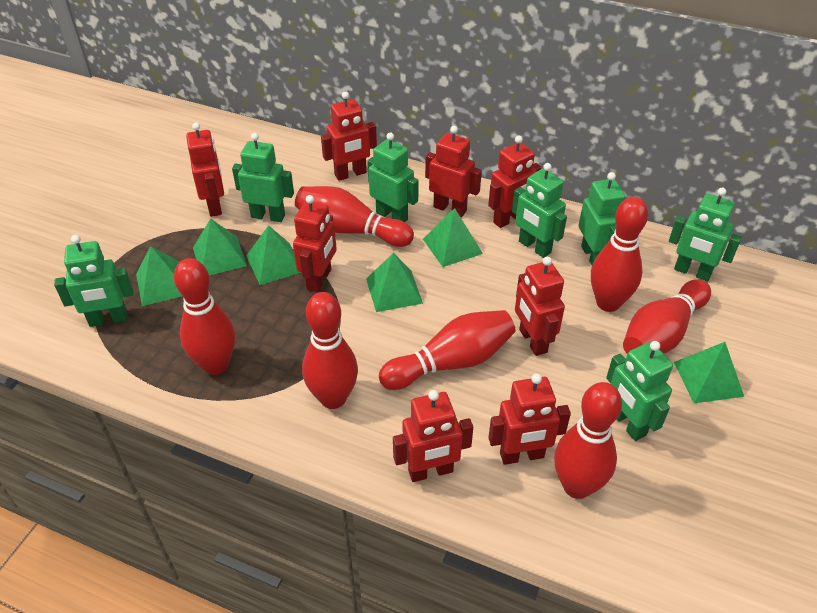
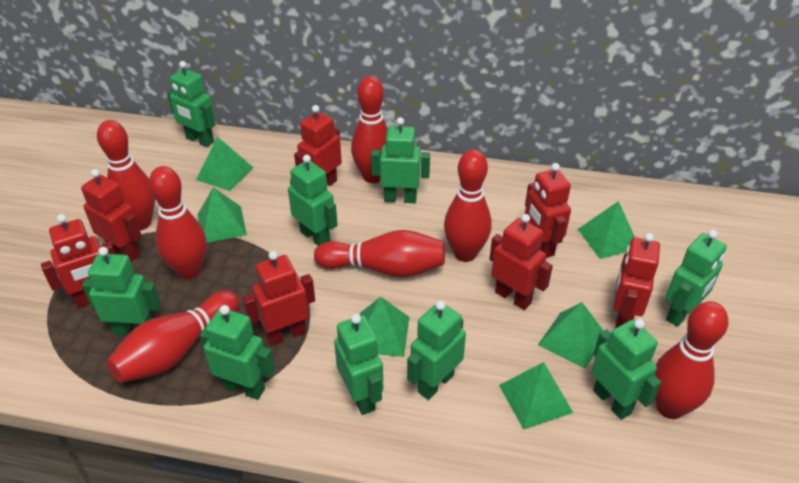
green robot: [54,235,133,327] [232,133,294,222] [367,133,419,222] [512,163,567,258] [579,172,625,265] [606,341,673,441] [669,187,742,282] = 7 -> [82,247,161,335] [167,61,215,147] [200,305,275,400] [288,155,337,246] [334,314,383,415] [371,117,430,203] [407,300,466,400] [591,319,661,420] [666,230,727,327] = 9
red robot: [186,122,224,217] [293,195,337,293] [321,91,377,181] [393,390,473,482] [425,126,482,217] [488,135,541,228] [488,373,571,465] [515,257,565,356] = 8 -> [41,214,115,308] [81,169,142,262] [242,251,315,346] [294,105,342,186] [490,214,553,310] [525,163,571,258] [613,233,660,328] = 7

